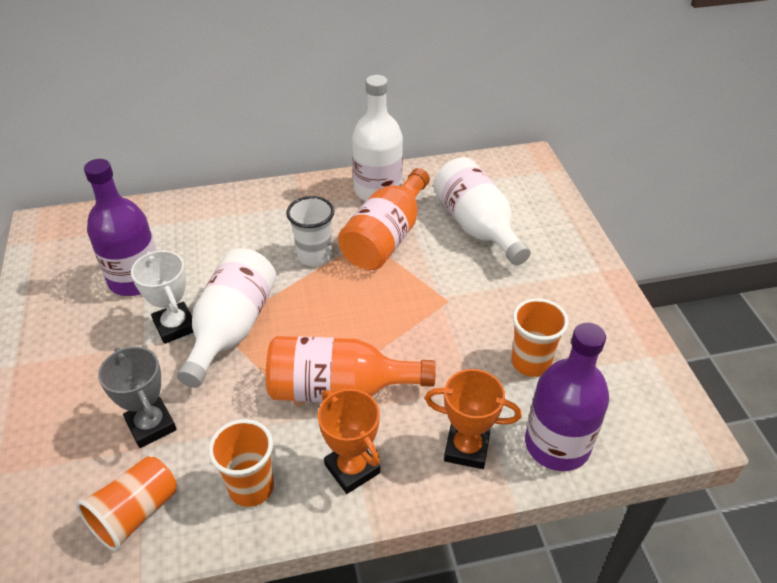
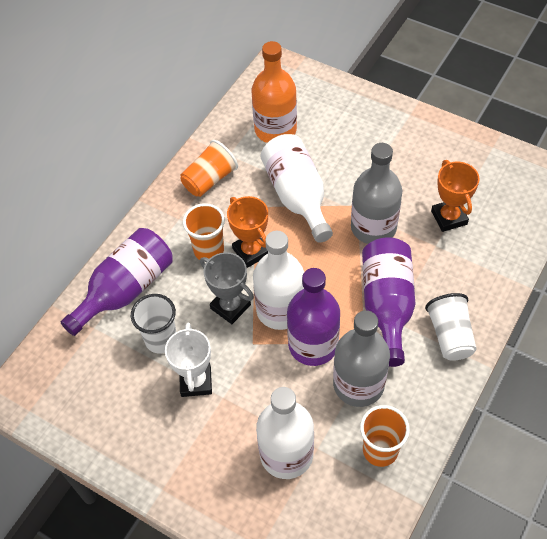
grey bottle: none = 0 -> [333,310,390,407] [351,143,402,244] = 2
orange bottle: [266,336,436,402] [338,168,430,270] = 2 -> [252,41,297,143] = 1
purple bottle: [84,159,157,296] [525,323,609,471] = 2 -> [61,228,173,336] [287,268,340,366] [362,237,416,367] = 3
white cup: [286,196,335,266] = 1 -> [131,294,176,354] [425,293,477,361] = 2

